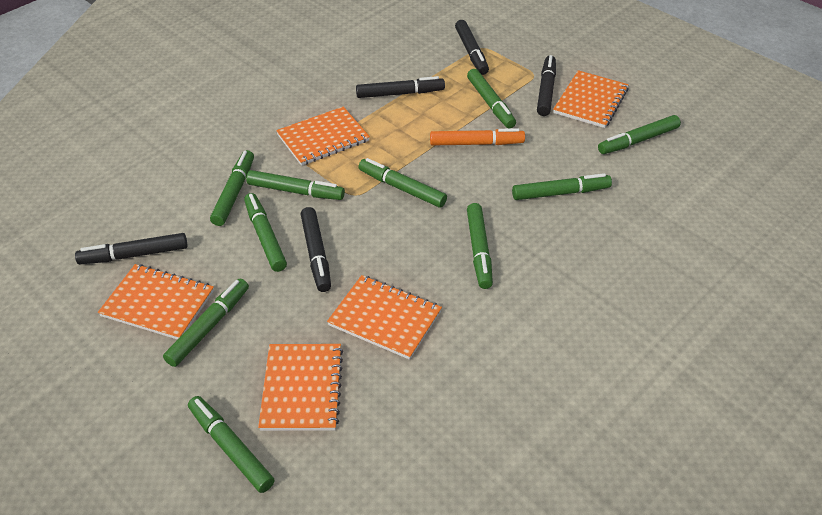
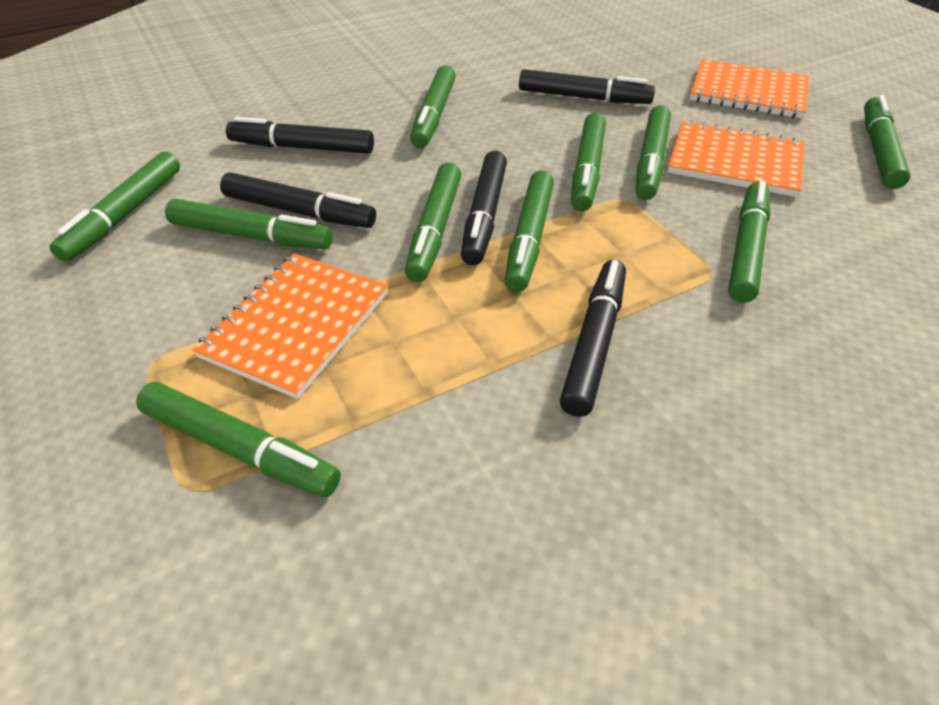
orange marker: [430,128,525,146] = 1 -> none = 0
orange notebook: [98,264,214,340] [258,344,343,431] [276,107,370,166] [327,275,442,360] [553,70,629,128] = 5 -> [193,253,388,399] [667,120,805,197] [690,59,809,118] = 3

